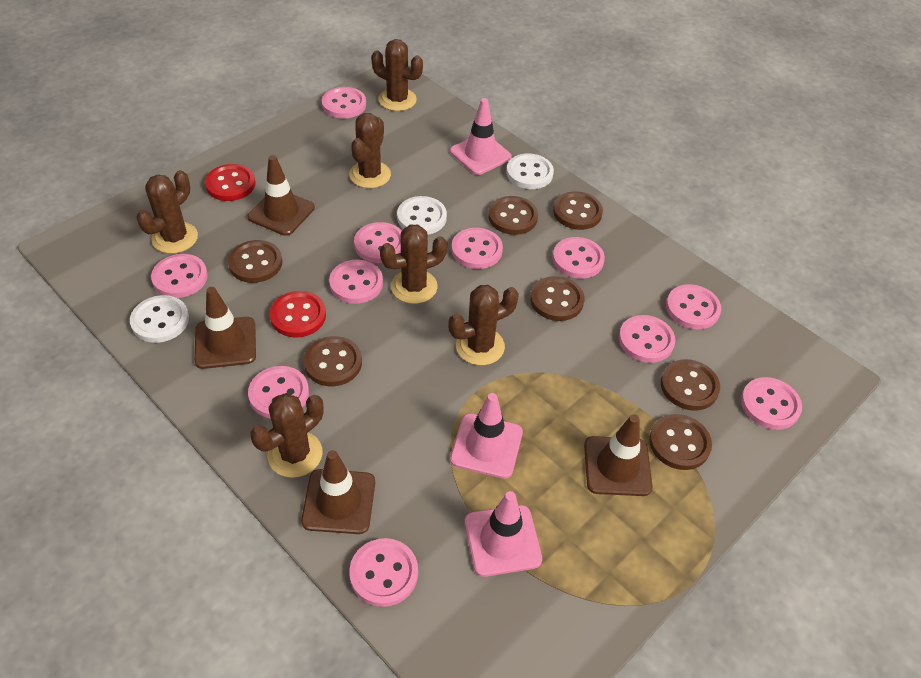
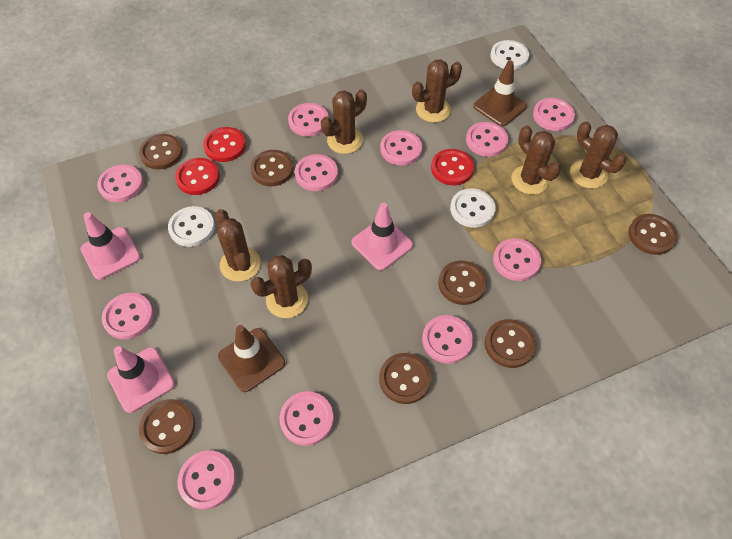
brown traffic cone: [195,287,256,369] [248,155,315,236] [301,450,375,534] [584,414,653,496] = 4 -> [218,325,285,392] [473,60,527,126] = 2
red button: [205,164,255,201] [270,291,326,338] = 2 -> [175,158,220,195] [203,127,246,162] [431,149,474,185] = 3

